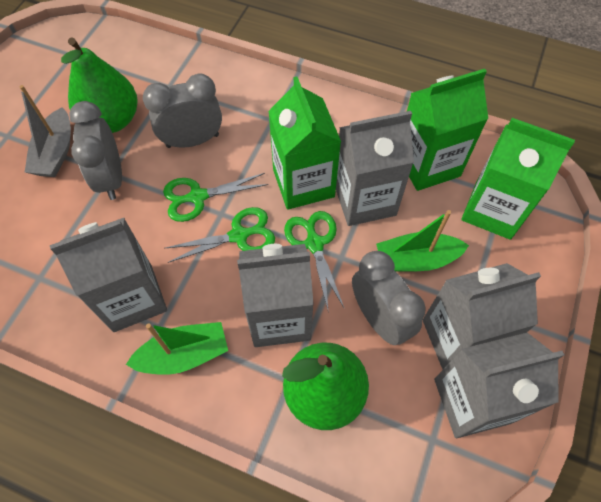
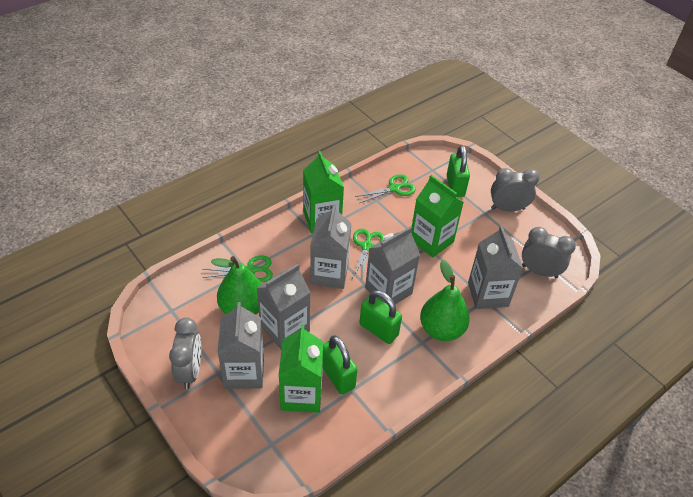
green boat: [126,322,228,375] [376,210,469,272] = 2 -> none = 0
green padlock: none = 0 -> [323,335,358,394] [359,290,402,344] [447,145,470,197] = 3
grey boat: [19,85,71,177] = 1 -> none = 0

